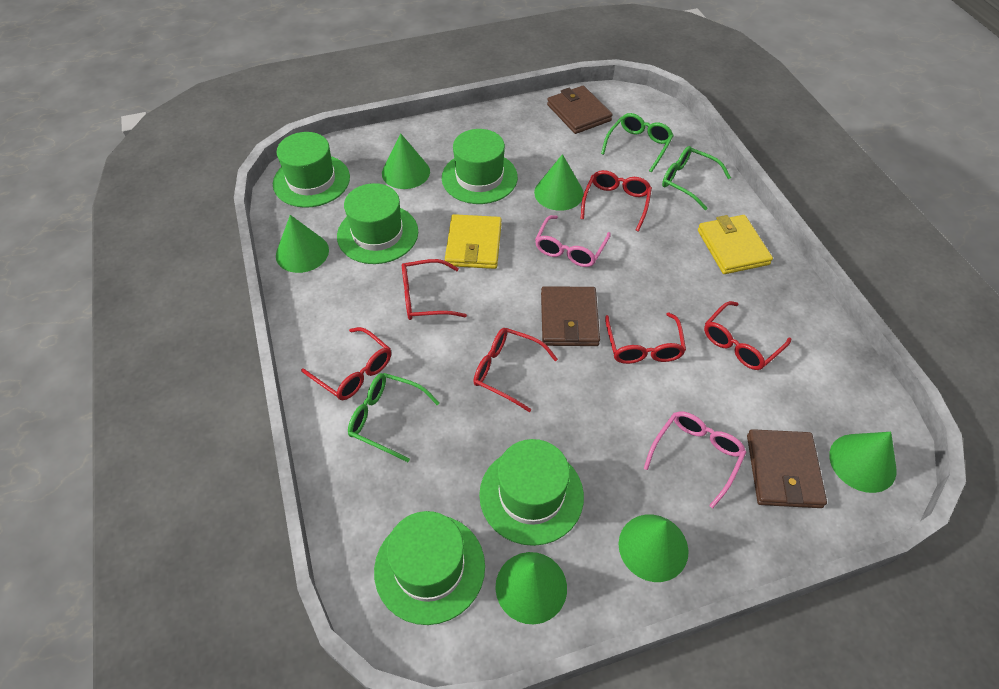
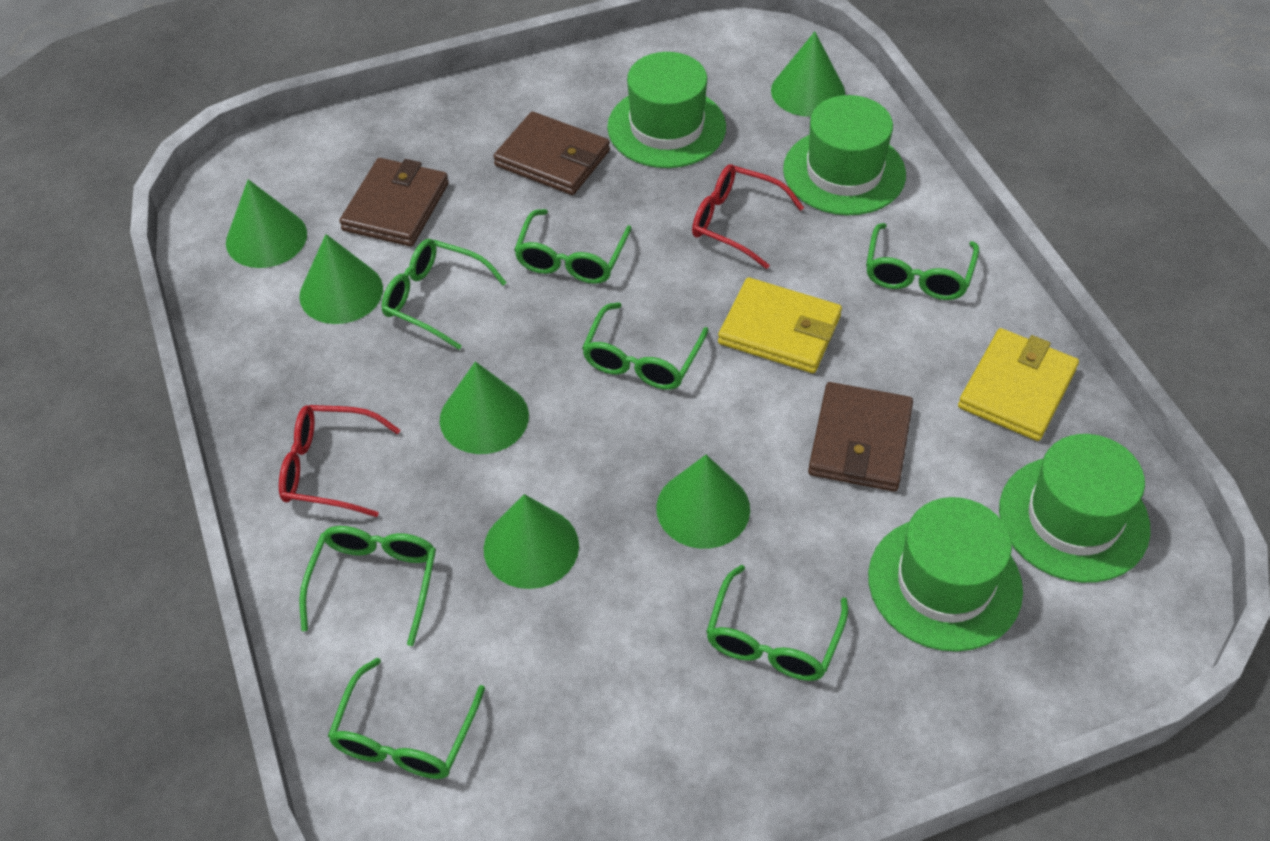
green glasses: [348,373,439,462] [601,113,674,173] [662,146,731,210] = 3 -> [299,526,436,646] [328,658,485,779] [382,239,507,350] [514,209,632,284] [582,302,709,390] [706,565,848,681] [866,223,979,300] = 7
green hat: [273,132,350,208] [337,183,418,264] [374,511,485,625] [442,129,518,204] [479,439,584,546] = 5 -> [607,52,726,168] [783,95,906,215] [868,497,1023,652] [999,434,1151,583] = 4
pink glasses: [535,215,611,267] [644,411,746,508] = 2 -> none = 0
red glasses: [301,327,391,400] [402,259,467,320] [473,328,558,412] [581,170,652,232] [605,313,686,364] [704,301,791,370] = 6 -> [279,405,401,517] [692,164,804,269] = 2

